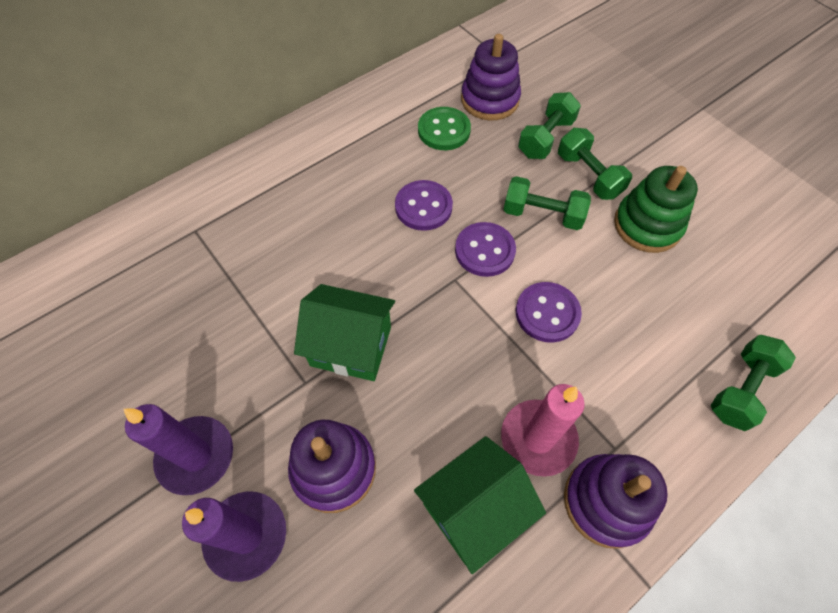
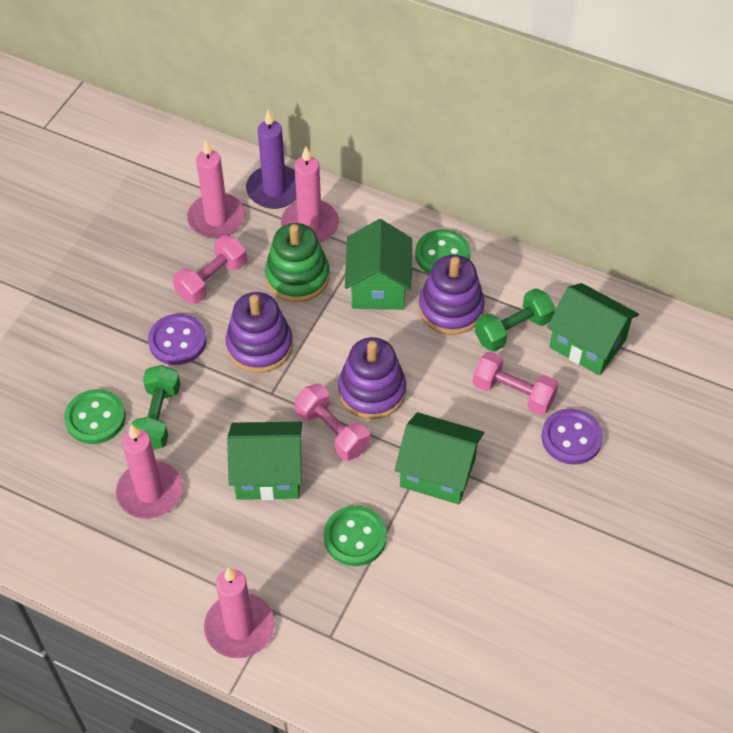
green button: [418,107,471,150] = 1 -> [64,389,126,444] [324,506,387,566] [415,229,471,274] = 3
green dumbbell: [503,176,591,230] [518,92,581,159] [558,128,632,200] [711,335,796,431] = 4 -> [132,365,180,450] [475,288,555,352] = 2
green house: [294,284,395,381] [414,436,546,574] = 2 -> [227,422,302,500] [345,219,412,310] [395,412,484,505] [547,283,639,375] = 4
pink candle: [501,384,585,477] = 1 -> [116,424,183,519] [187,139,245,238] [204,568,275,658] [281,146,339,243] = 4
pink dumbbell: none = 0 -> [173,235,247,304] [295,384,370,461] [473,351,559,415] = 3
purple button: [395,180,453,231] [455,222,516,277] [516,282,582,343] = 3 -> [148,314,206,365] [542,409,603,465] = 2
purple candle: [124,404,233,495] [182,491,286,582] = 2 -> [246,110,297,209] = 1

